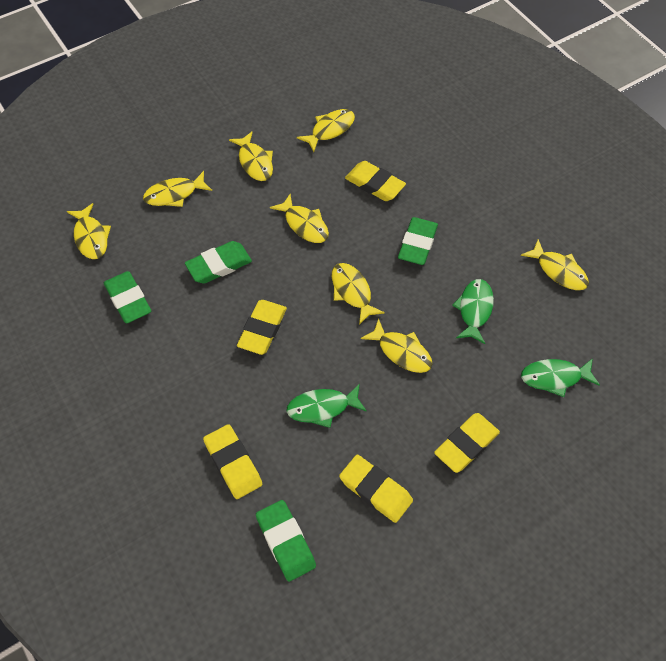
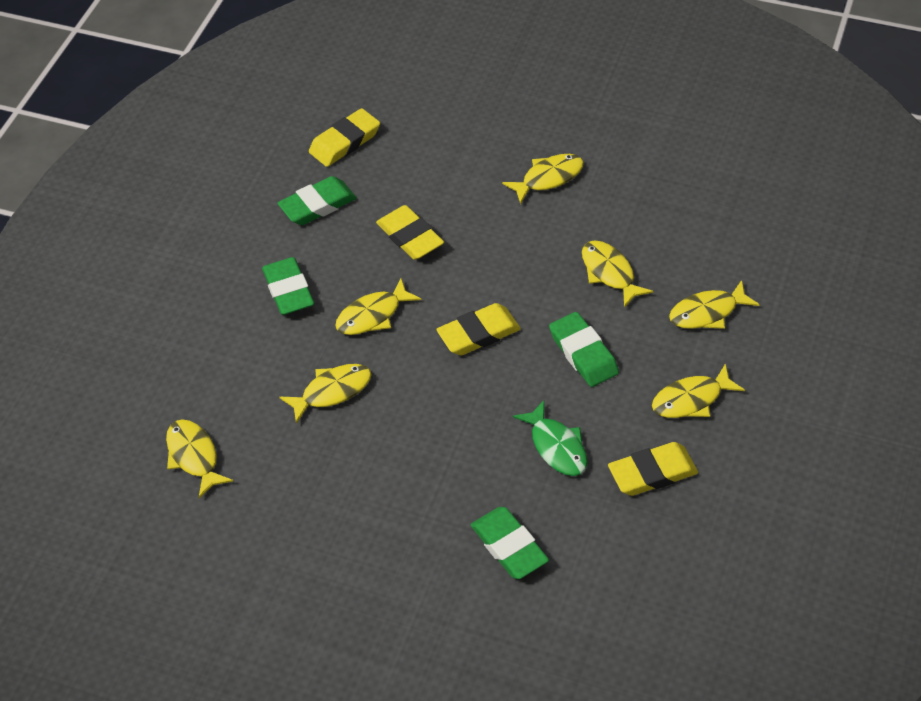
green fish: [286,384,367,428] [452,279,494,344] [521,358,600,397] = 3 -> [513,400,587,476] = 1
yellow eraser: [203,424,262,499] [237,300,287,355] [339,454,413,523] [345,161,406,201] [434,413,500,473] = 5 -> [309,108,380,167] [376,205,444,260] [436,303,521,355] [608,442,698,496] = 4
yellow fish: [67,203,111,259] [143,171,212,207] [229,131,273,181] [270,194,329,243] [297,109,355,152] [332,263,385,325] [361,318,433,373] [521,239,589,290] = 8 -> [166,419,234,498] [279,364,372,424] [335,278,421,335] [502,154,584,204] [582,240,653,308] [652,363,745,418] [669,280,759,329] = 7

